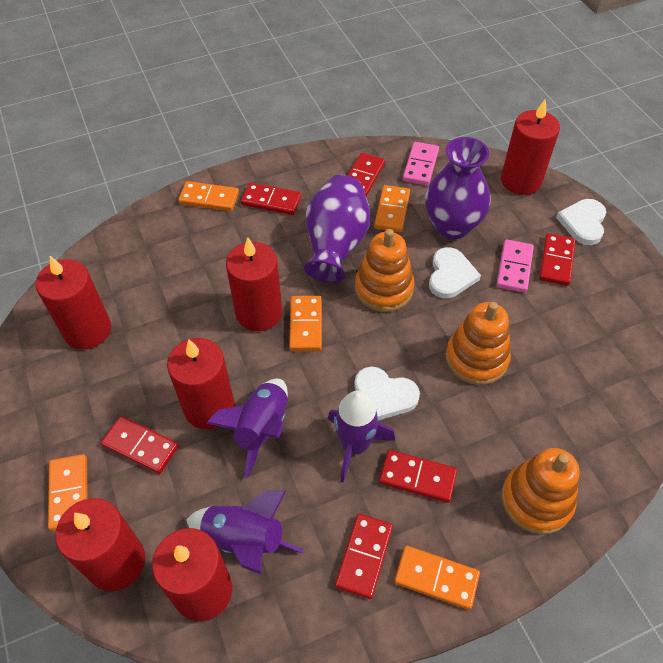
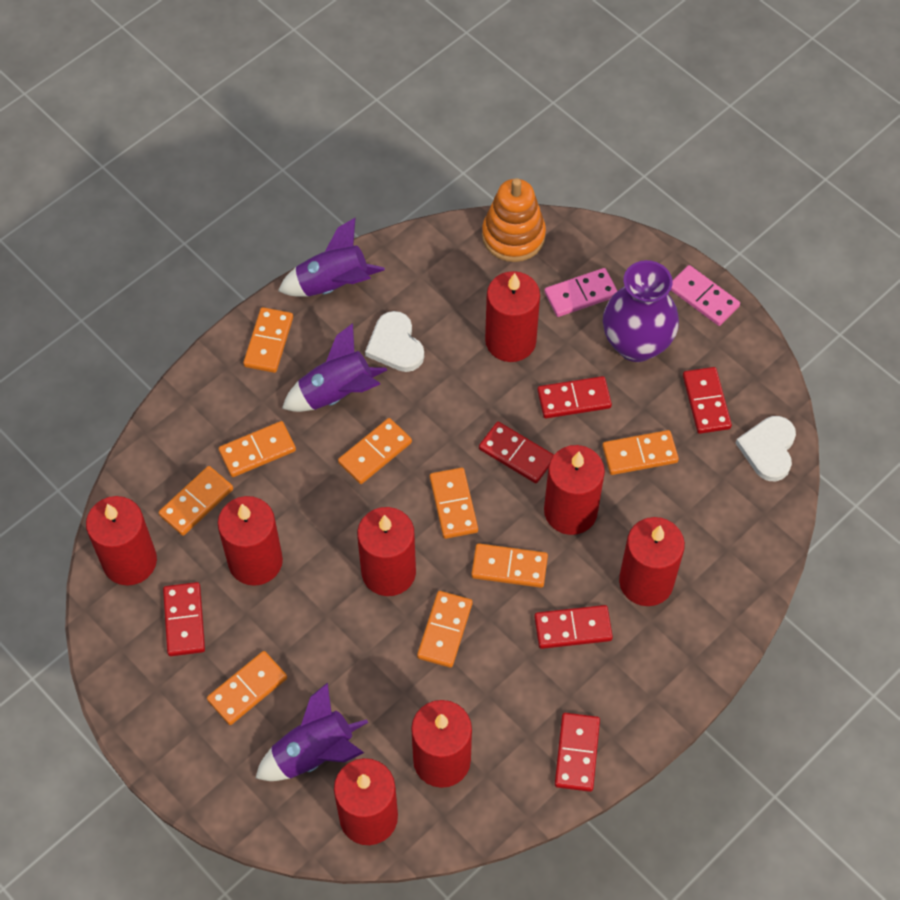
orange domino: [48,454,88,531] [178,181,239,211] [289,296,322,351] [374,185,410,232] [394,546,480,610] = 5 -> [159,466,233,536] [207,651,287,725] [219,421,296,477] [243,307,293,373] [338,418,412,484] [417,591,472,668] [430,468,478,539] [471,543,548,588] [602,430,679,475] = 9
orange stacking toy: [355,229,415,312] [446,302,511,385] [501,448,579,535] = 3 -> [482,178,546,262] = 1
purple vase: [304,175,370,283] [425,137,491,240] = 2 -> [603,260,679,362] = 1
red candle: [36,256,111,349] [55,498,145,591] [152,528,232,621] [167,338,235,429] [226,237,282,331] [501,99,560,195] = 6 -> [86,496,157,586] [218,496,283,586] [334,758,398,845] [357,507,416,596] [411,700,472,788] [485,271,540,362] [544,445,605,535] [619,517,685,606] = 8
white heart: [354,367,420,420] [429,247,481,298] [556,199,606,245] = 3 -> [365,311,424,372] [735,416,796,481] = 2

